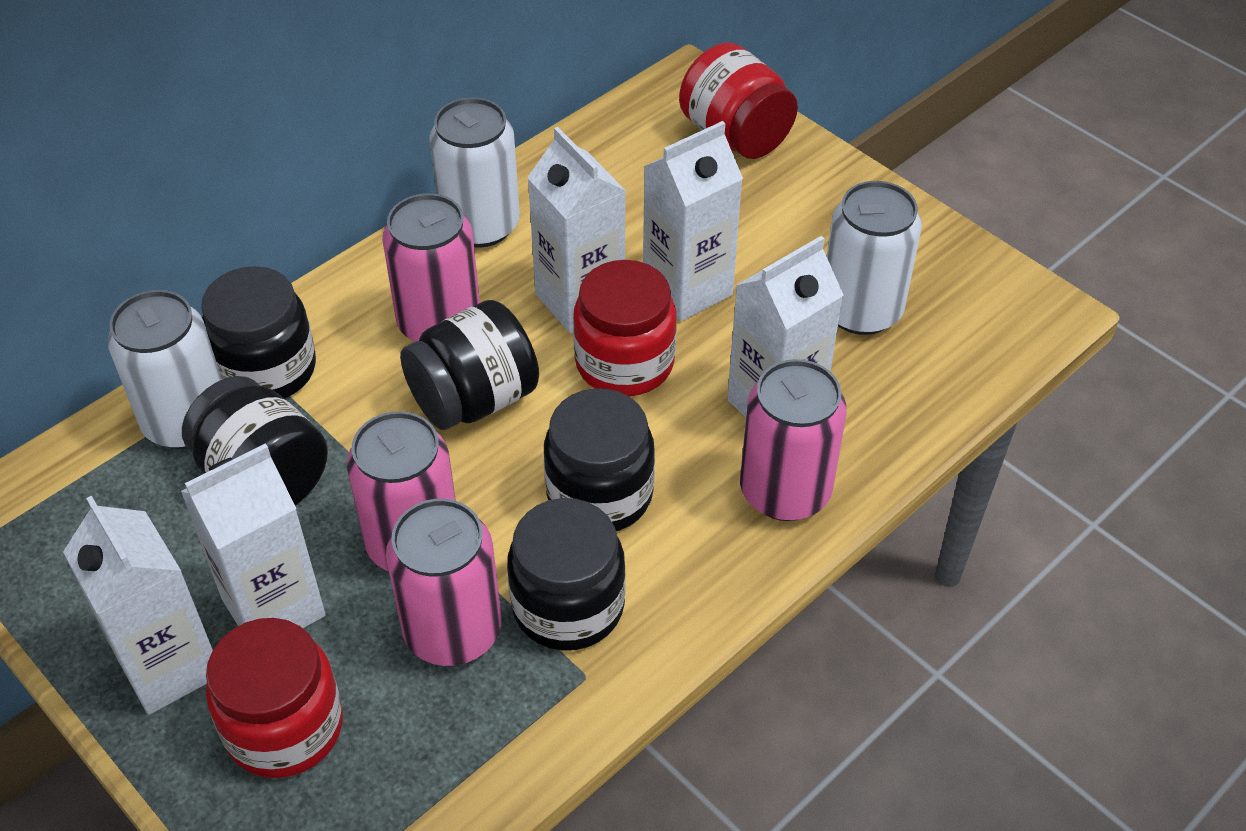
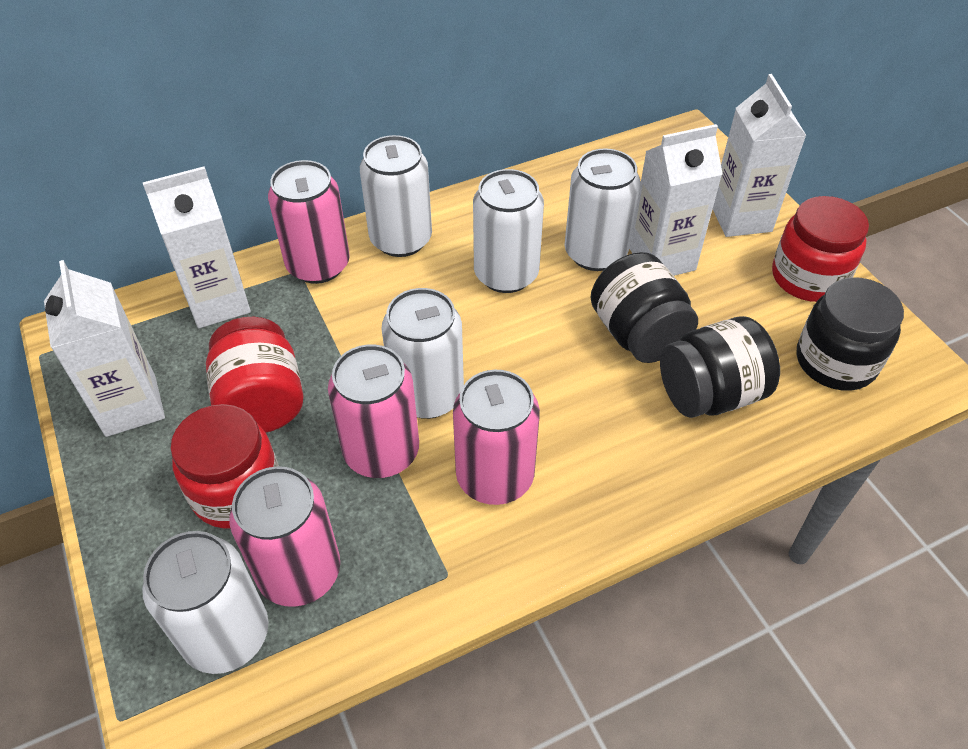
black jar: [182,376,328,505] [201,266,316,399] [400,300,539,430] [507,498,625,651] [544,388,655,531] = 5 -> [590,252,698,363] [660,316,780,418] [797,277,904,391] = 3
white can: [108,290,222,449] [429,97,520,248] [827,181,922,335] = 3 -> [142,531,269,674] [360,135,432,257] [381,288,464,419] [473,169,544,293] [565,148,640,271] = 5
white carton: [63,496,213,715] [181,443,326,628] [527,127,626,333] [643,121,743,321] [727,236,843,417] = 5 -> [44,260,165,437] [142,166,251,328] [629,124,722,276] [713,74,807,237] = 4

